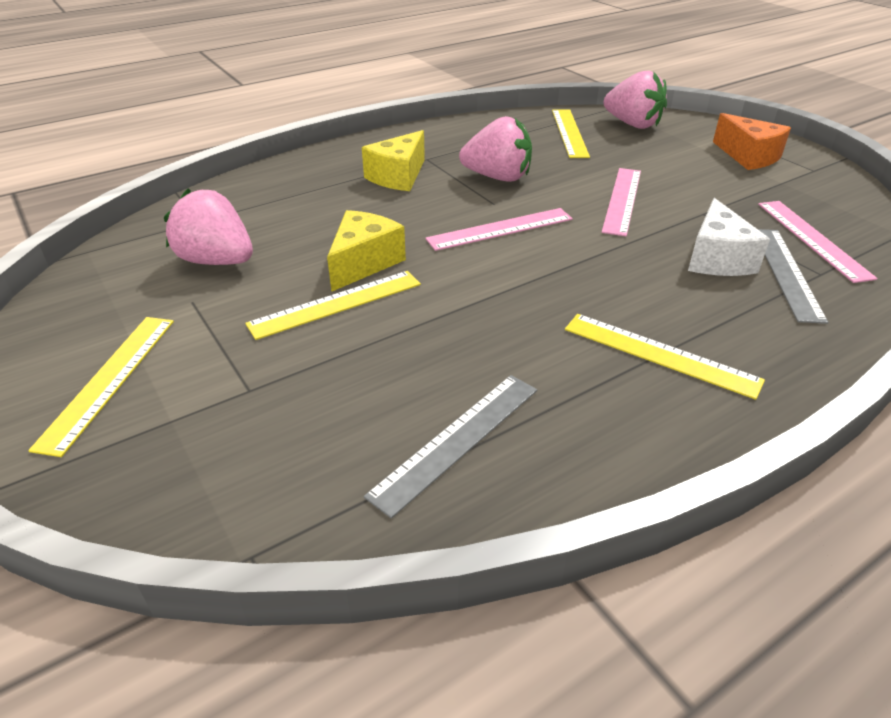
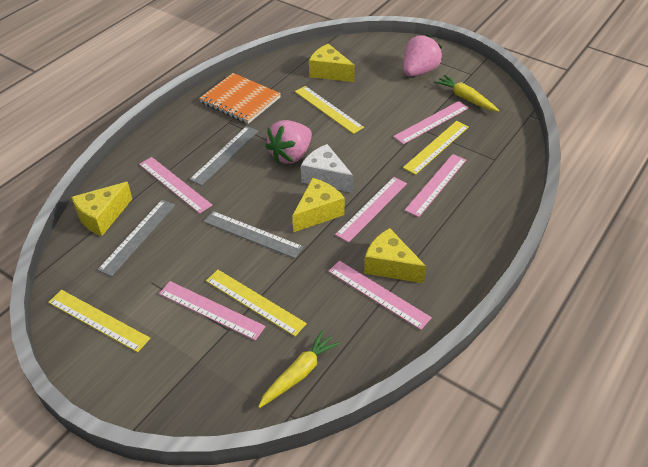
grey ruler: [364,375,537,518] [758,229,828,324] = 2 -> [97,200,175,277] [189,126,259,186] [204,211,304,258] = 3
orange cheese: [713,113,791,170] = 1 -> none = 0
orange notebook: none = 0 -> [199,73,281,124] = 1
pink ruler: [425,208,573,251] [602,168,641,236] [758,201,878,283] = 3 -> [139,157,212,214] [159,281,266,340] [328,261,432,330] [335,177,407,243] [393,101,469,144] [404,154,466,217] = 6
pink strawberry: [164,189,253,265] [459,116,532,182] [604,71,667,129] = 3 -> [265,120,312,164] [403,34,442,76] = 2
yellow carrot: none = 0 -> [258,330,340,408] [434,75,500,112] = 2
yellow cheese: [327,210,406,291] [362,130,425,191] = 2 -> [71,182,132,236] [292,178,345,232] [309,44,355,82] [364,228,426,283] = 4

